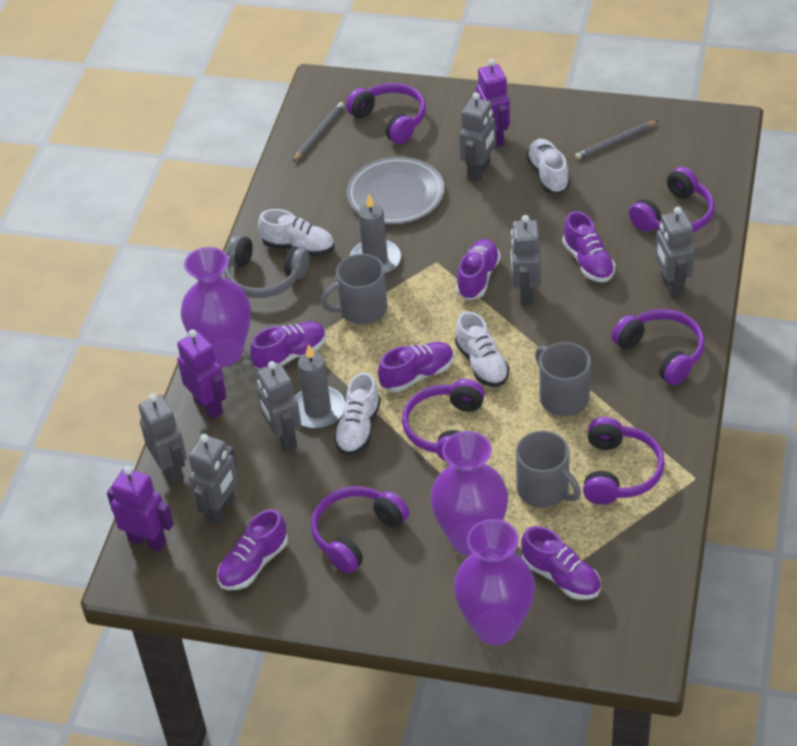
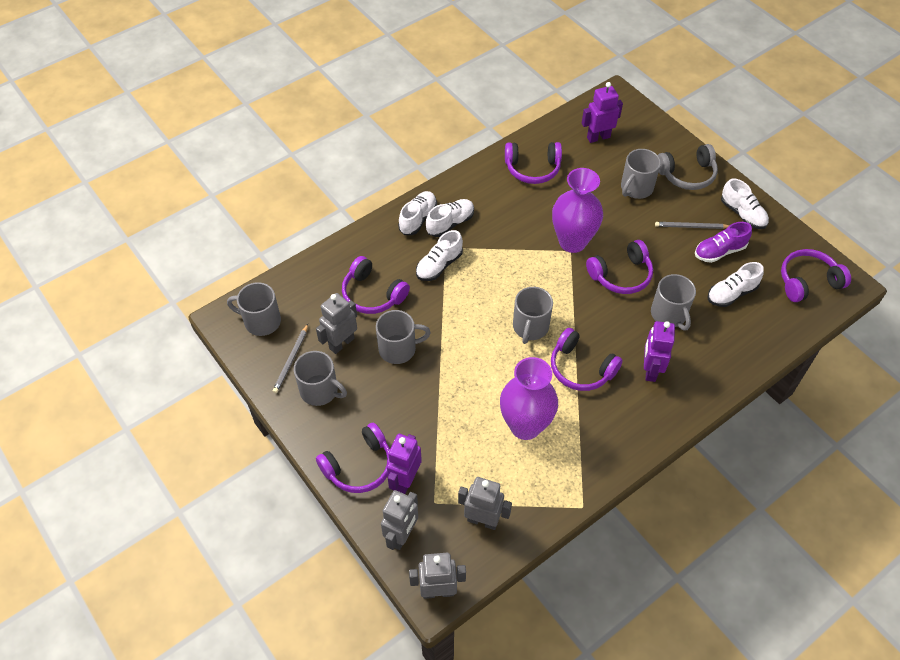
grey candle: [294,344,345,429] [350,194,401,274] = 2 -> none = 0
grey mug: [321,254,388,324] [516,431,581,508] [535,342,591,416] = 3 -> [227,282,281,336] [294,351,347,406] [376,310,431,364] [513,287,553,344] [621,149,661,199] [651,274,696,330] = 6
grey plate: [347,157,445,224] = 1 -> none = 0
grey robot: [139,394,187,484] [189,434,238,525] [257,361,302,452] [459,92,496,182] [511,215,541,306] [655,207,695,298] = 6 -> [316,293,357,354] [381,490,418,550] [409,553,466,599] [458,477,512,530] = 4
purple shoe: [217,509,288,590] [250,322,326,370] [378,342,454,392] [456,239,500,300] [521,526,601,600] [563,211,615,282] = 6 -> [695,222,752,263] = 1
purple vase: [181,247,251,367] [430,431,508,556] [454,519,535,645] = 3 -> [500,357,558,440] [552,168,603,253] = 2
white shoe: [258,209,334,256] [334,372,381,455] [455,311,509,387] [526,139,570,194] = 4 -> [398,191,437,235] [416,230,463,281] [426,199,474,237] [707,262,764,307] [721,179,769,229] = 5

